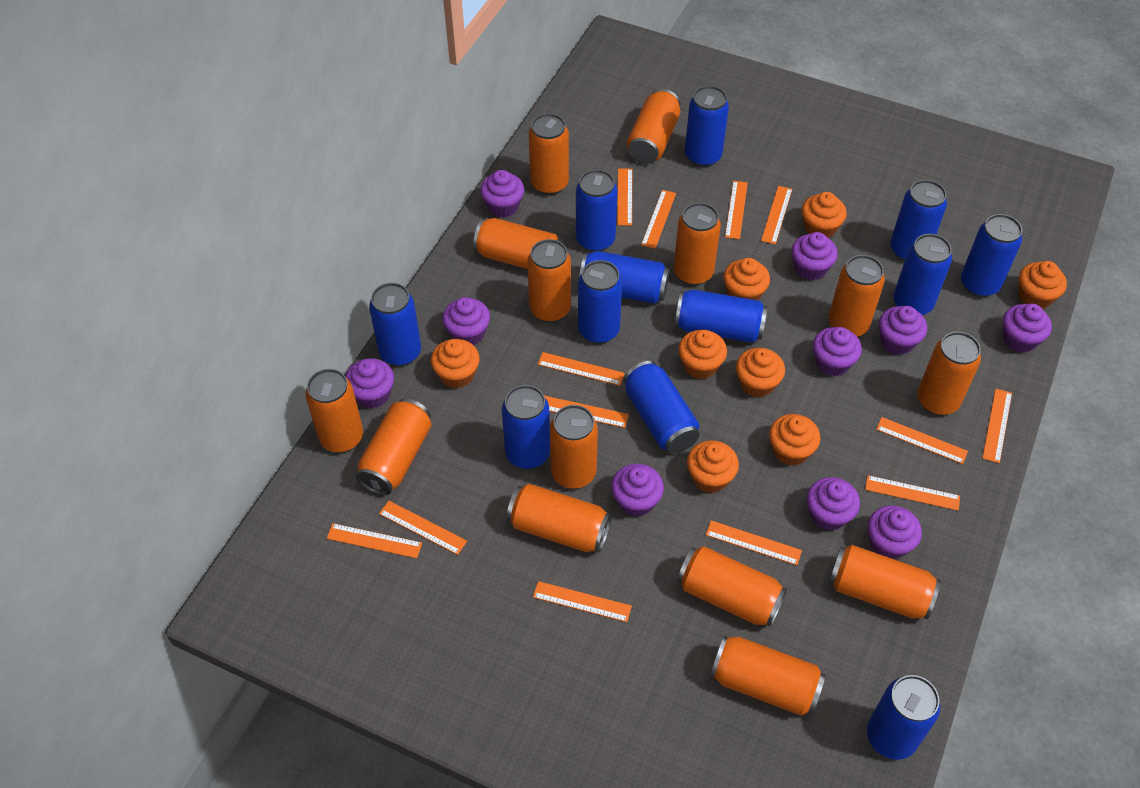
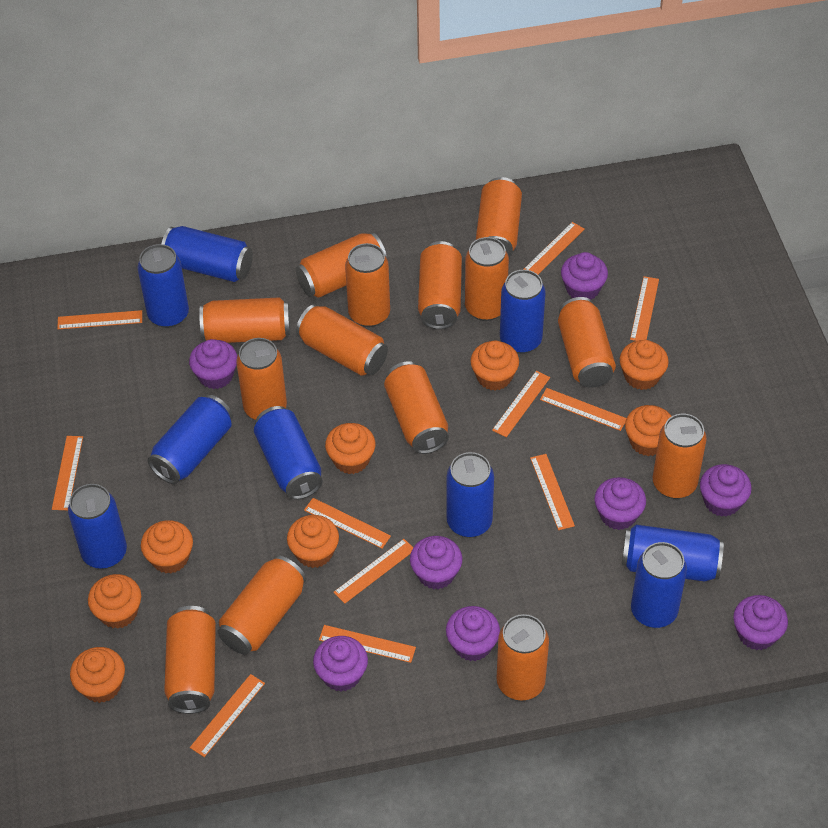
blue can: [369,283,421,366] [502,385,550,469] [576,169,618,252] [578,260,622,344] [579,251,670,304] [624,361,699,454] [675,290,768,343] [685,86,729,167] [867,675,940,760] [890,180,947,261] [893,234,952,315] [961,214,1022,297] = 12 -> [68,484,127,569] [137,244,189,328] [148,395,233,484] [161,226,253,282] [254,406,323,500] [447,452,494,538] [500,270,546,354] [622,525,724,582] [631,542,687,628] = 9
orange ruler: [327,523,422,558] [379,501,467,555] [533,581,632,622] [538,352,625,386] [544,396,629,428] [617,168,632,226] [641,190,676,249] [706,520,802,565] [725,181,748,239] [761,186,792,244] [865,475,960,511] [876,417,968,464] [982,389,1012,463] = 13 -> [52,436,83,510] [57,310,142,329] [190,674,265,757] [304,498,391,549] [319,625,416,663] [333,539,413,604] [492,371,550,437] [523,222,585,274] [530,454,575,530] [540,388,627,431] [630,276,659,341] = 11
purple cupcake: [345,358,394,409] [442,297,490,345] [480,170,524,217] [611,464,664,517] [792,232,838,281] [807,477,860,531] [813,327,862,376] [868,505,922,560] [879,306,927,355] [1003,304,1052,353] = 10 -> [189,339,237,389] [313,636,368,692] [410,536,462,590] [446,606,500,661] [561,252,608,300] [594,477,646,530] [700,464,752,517] [733,595,788,650] = 8

